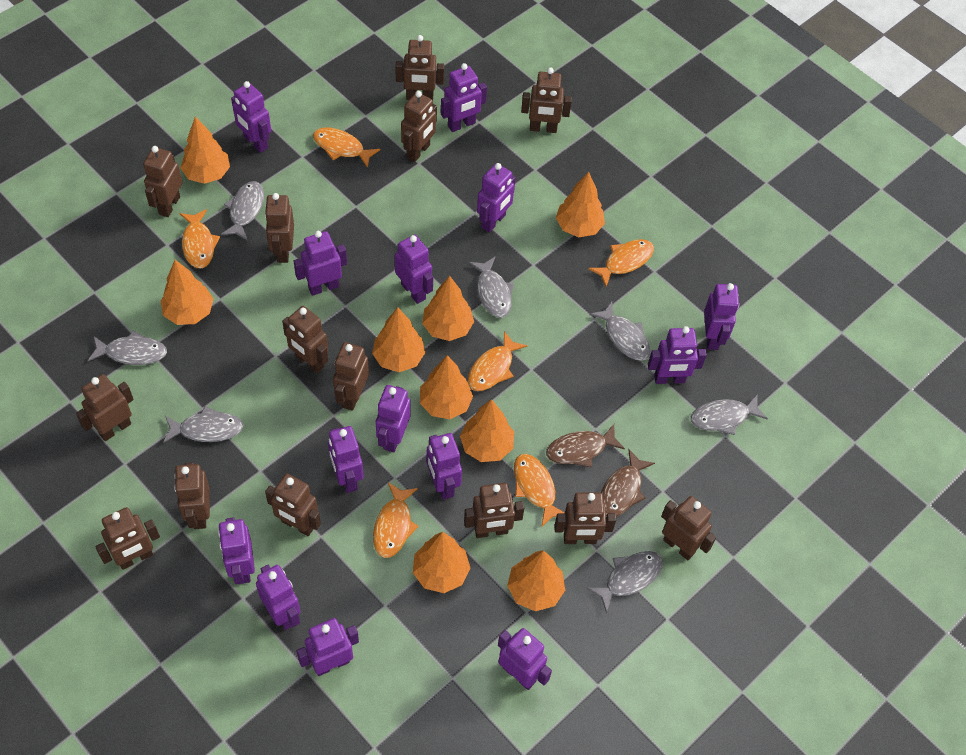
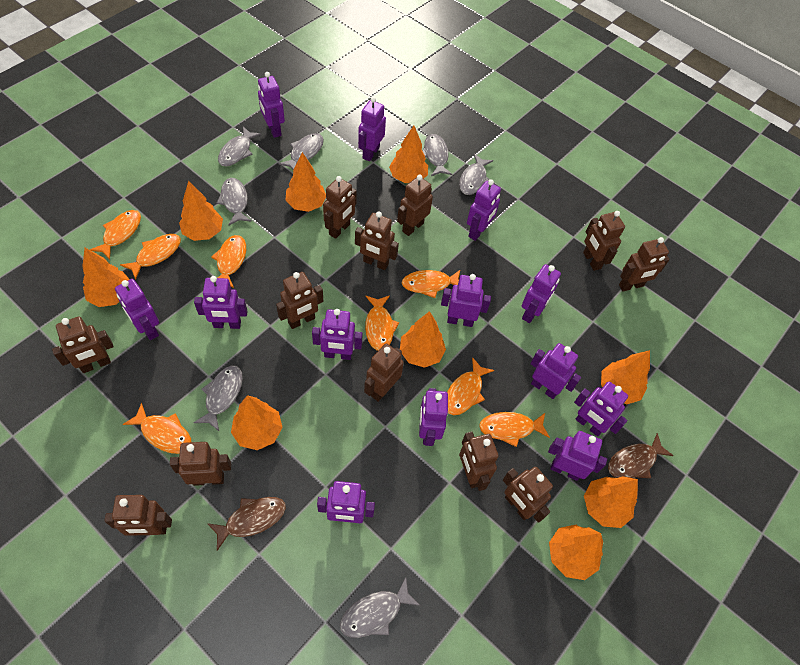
brown robot: [76,374,134,441] [95,507,160,570] [143,146,182,217] [174,463,210,529] [265,193,294,263] [265,474,321,536] [282,306,328,373] [333,342,369,411] [395,35,444,100] [401,91,437,162] [464,483,524,538] [521,67,572,133] [554,492,616,544] [661,496,716,560] = 14 -> [52,317,114,373] [104,495,172,536] [170,442,231,486] [276,272,323,329] [323,176,357,239] [355,211,399,270] [364,343,404,402] [397,175,433,236] [459,431,499,491] [503,467,553,523] [583,211,625,271] [619,237,670,291] = 12
orange fish: [179,209,220,268] [313,128,380,168] [373,483,419,558] [468,331,527,391] [514,454,565,526] [588,239,654,287] = 6 -> [90,210,141,259] [120,234,181,280] [123,403,191,454] [211,235,246,288] [365,295,399,351] [401,269,461,298] [447,357,494,415] [479,412,550,447] = 8
purple robot: [218,517,255,584] [231,81,271,153] [256,565,300,630] [294,231,347,296] [297,618,359,676] [328,426,363,493] [376,385,411,452] [395,235,433,304] [427,433,462,500] [441,63,487,132] [477,163,516,233] [498,628,552,690] [648,326,707,384] [704,283,739,350] = 14 -> [115,279,159,340] [194,276,248,329] [258,72,285,138] [312,309,363,360] [317,481,375,523] [358,97,386,161] [419,388,448,446] [441,274,491,327] [467,179,501,241] [522,264,561,323] [530,343,581,399] [548,431,607,481] [574,381,628,437] = 13

